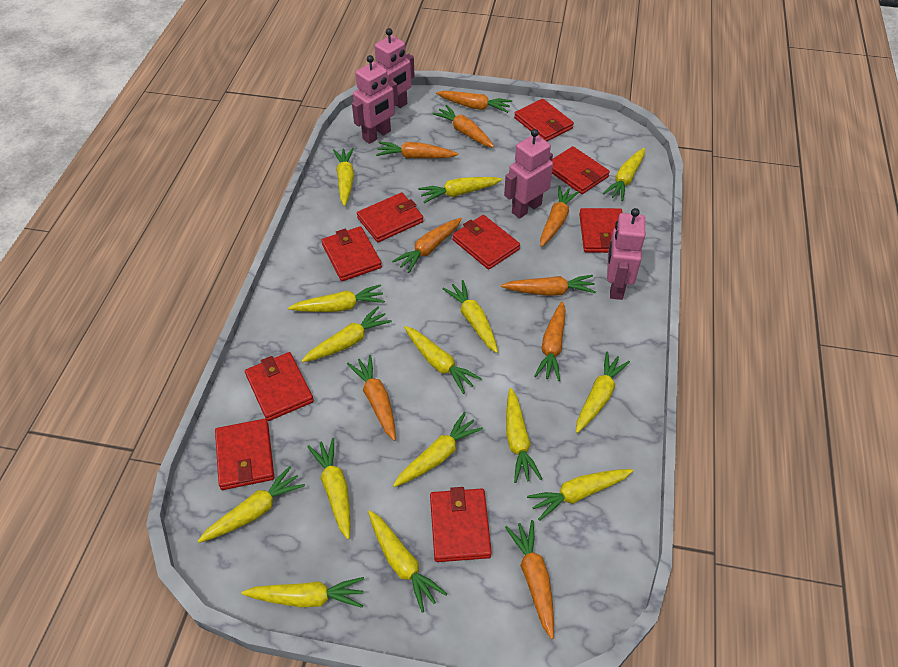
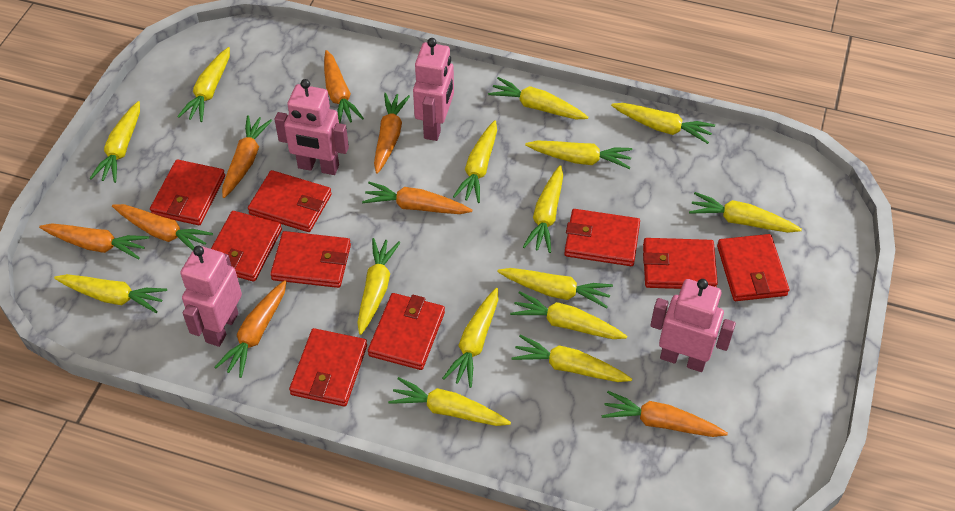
orange carrot: [347,355,396,441] [376,142,458,158] [392,218,462,273] [432,105,494,148] [436,91,512,113] [501,275,596,296] [505,520,554,639] [534,301,566,381] [540,186,579,247] = 9 -> [39,223,149,260] [112,204,213,250] [215,280,287,378] [222,115,273,198] [324,50,364,123] [362,182,472,214] [374,93,410,174] [602,391,728,437] = 8

